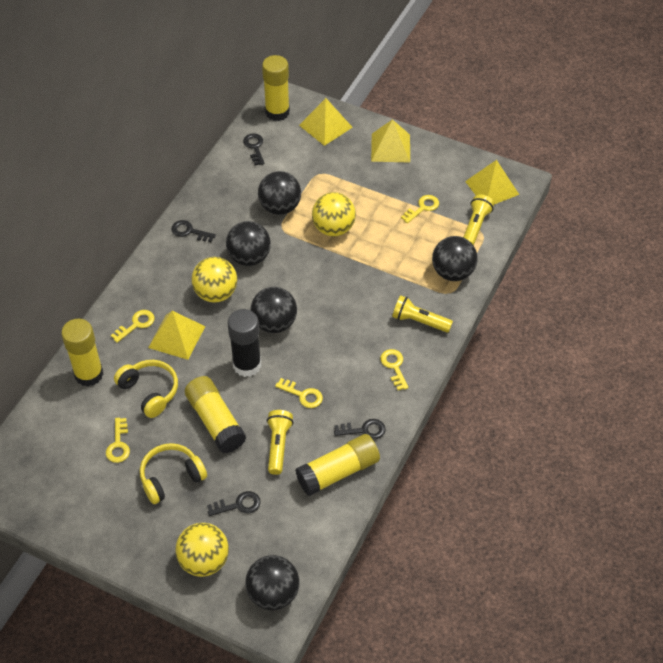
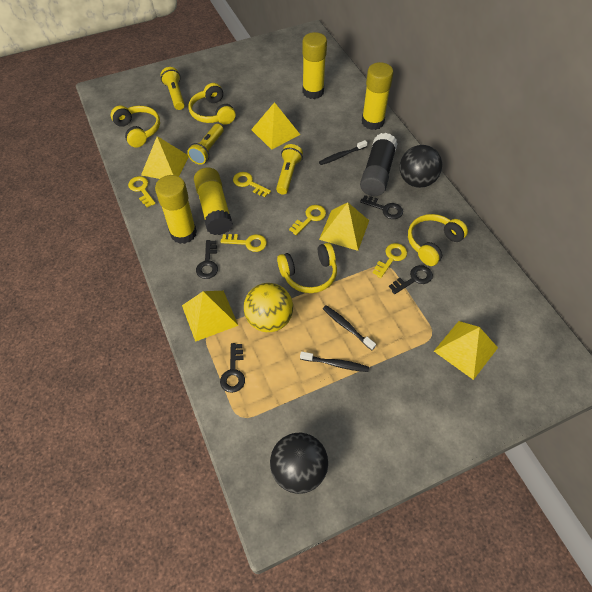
black ball: [226,221,271,266] [245,555,300,610] [251,287,297,333] [258,171,301,215] [432,236,478,281] = 5 -> [270,433,328,494] [400,145,442,188] = 2
black toothbrush: none = 0 -> [300,351,369,372] [319,140,367,165] [323,305,376,350] = 3
yellow ball: [175,523,229,577] [191,257,237,303] [312,192,356,236] = 3 -> [244,283,293,332] = 1
yellow headphones: [114,360,178,418] [140,443,207,504] = 2 -> [111,106,160,148] [188,83,236,125] [277,243,337,293] [408,214,468,266] = 4
yellow pyramid: [148,311,205,360] [299,98,353,146] [371,119,410,163] [465,160,519,204] = 4 -> [141,136,189,179] [182,291,238,342] [251,102,300,150] [319,202,369,251] [434,321,498,380] = 5

